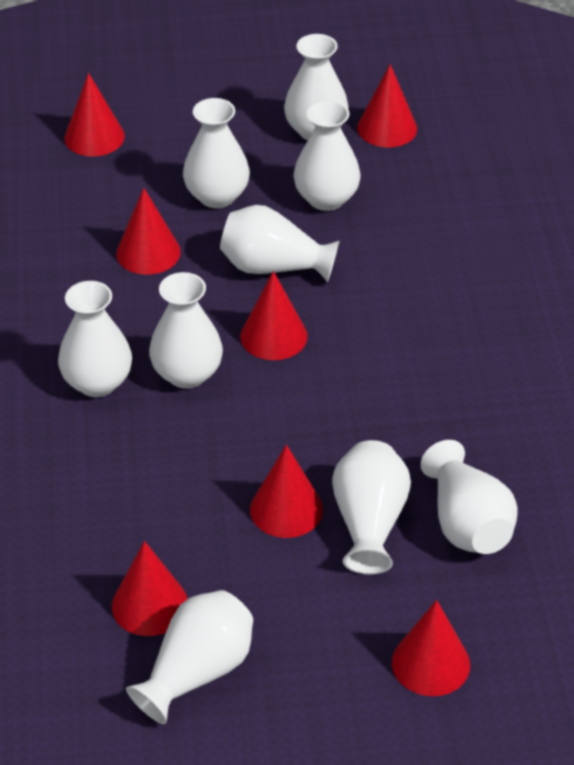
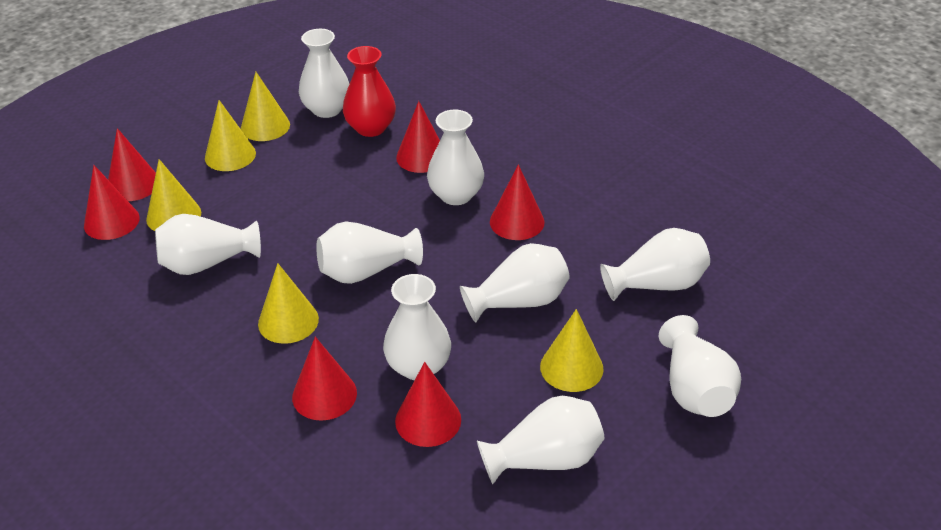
red cone: [64,73,125,157] [112,541,188,636] [116,188,181,275] [240,271,308,360] [250,445,323,538] [357,64,417,148] [392,600,470,696] = 7 -> [84,165,140,240] [108,128,156,201] [292,337,357,421] [395,362,461,447] [396,101,440,173] [490,165,545,240] = 6
red vase: none = 0 -> [343,46,396,137] = 1
yellow cone: none = 0 -> [146,159,201,231] [205,100,256,171] [241,72,290,141] [258,263,319,344] [540,309,604,392] = 5

